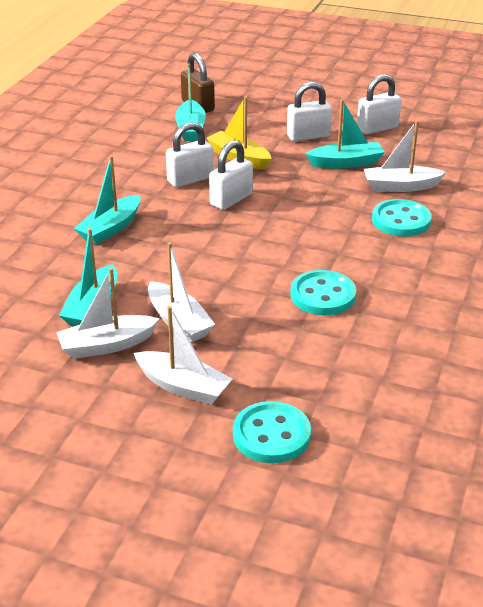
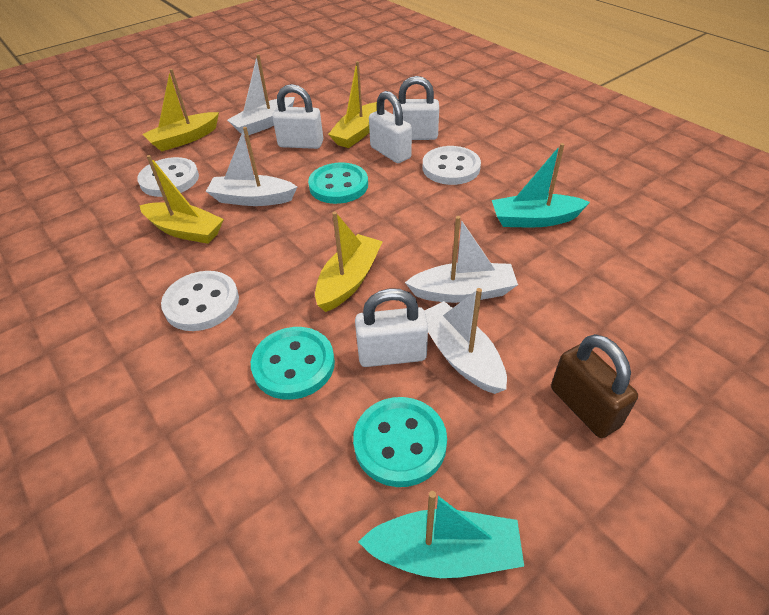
turquoise boat: [59,228,117,327] [74,156,140,245] [175,64,206,141] [306,99,385,169] = 4 -> [358,491,524,578] [492,143,590,227] = 2
white button: none = 0 -> [137,157,199,197] [161,271,239,331] [423,146,481,185] = 3
yellow boat: [206,96,272,169] = 1 -> [140,155,224,244] [143,69,219,152] [315,211,383,312] [328,61,377,148] = 4

